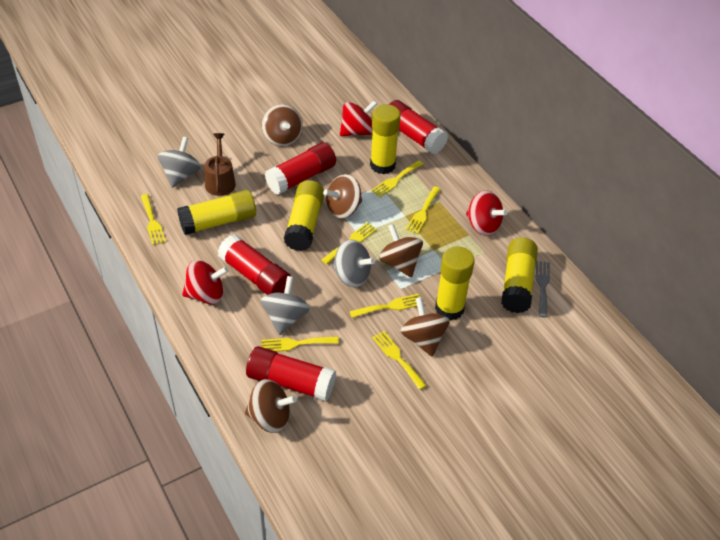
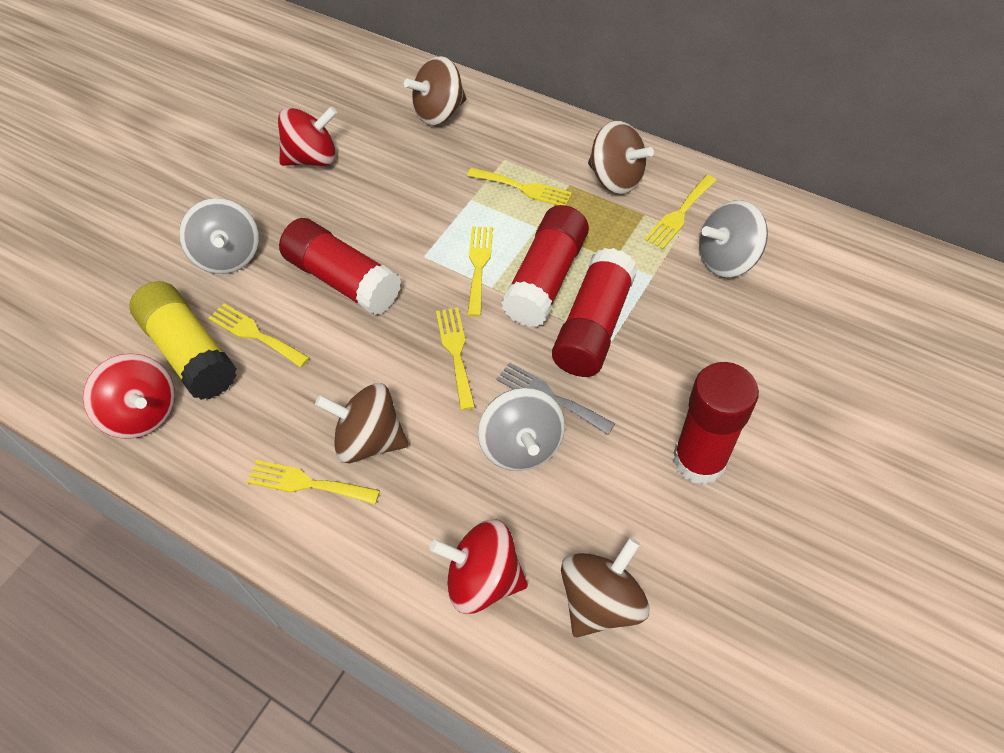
brown spinning top: [245,379,297,433] [262,104,303,147] [323,174,362,219] [379,224,423,277] [400,297,450,357] = 5 -> [315,383,408,463] [404,56,466,125] [561,537,650,637] [588,121,654,194] = 4
brown watering can: [204,133,236,196] = 1 -> none = 0
yellow fork: [141,194,166,245] [261,336,339,352] [322,222,377,264] [349,294,420,318] [371,160,423,197] [372,331,427,390] [406,186,440,234] = 7 -> [208,303,310,368] [247,460,380,505] [436,307,475,410] [467,168,572,206] [467,227,493,317] [644,175,717,250] = 6
yellow glue stick: [177,190,256,235] [284,180,324,251] [370,104,401,174] [435,246,475,321] [501,237,538,313] = 5 -> [129,281,237,400] = 1

